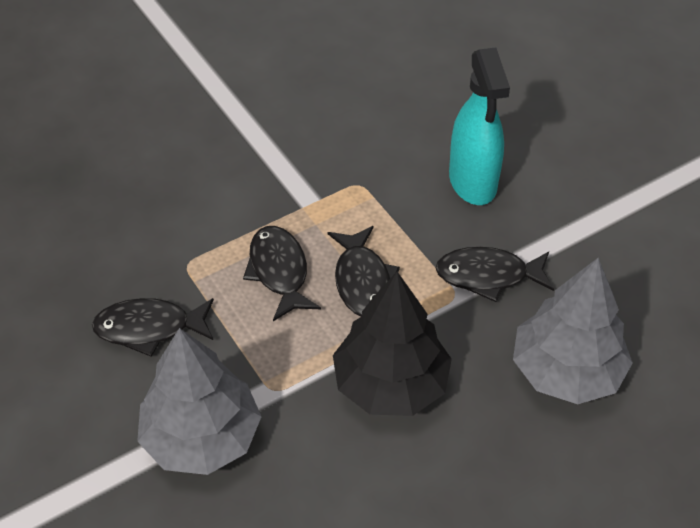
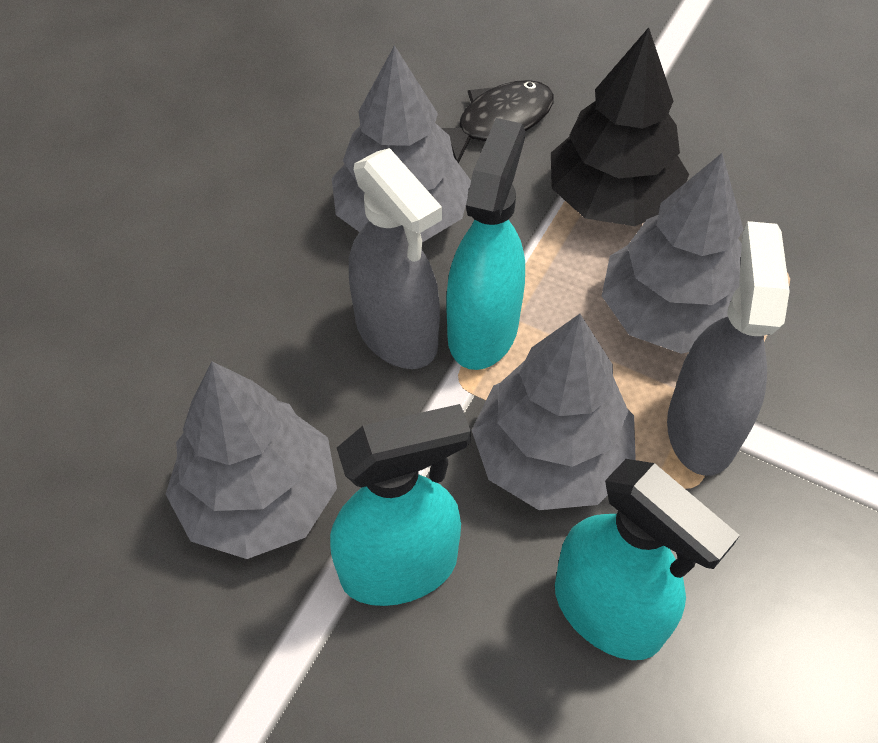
black fish: [92,298,214,357] [243,226,321,321] [328,226,400,316] [436,247,554,302] = 4 -> [441,80,554,163] = 1
grey spray bottle: none = 0 -> [349,148,442,369] [667,221,790,476] = 2
grey tree: [137,328,261,475] [513,258,633,404] = 2 -> [166,361,337,559] [332,45,471,243] [472,314,636,510] [602,153,743,354] = 4
turquoise spray bottle: [449,47,510,205] = 1 -> [330,404,471,606] [446,118,525,370] [555,459,740,660] = 3

